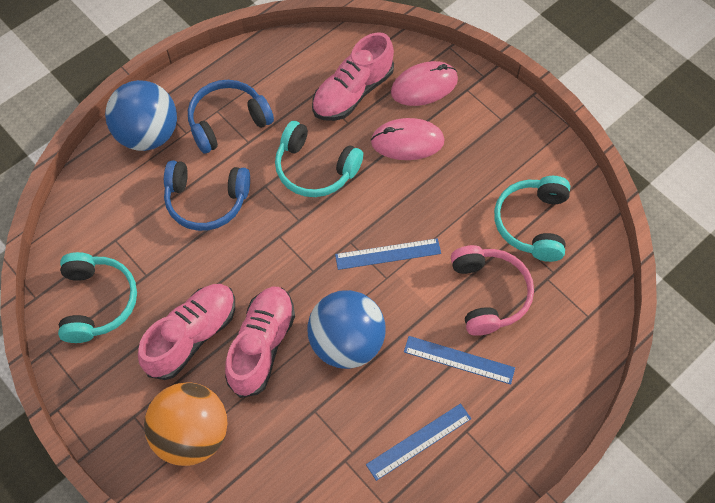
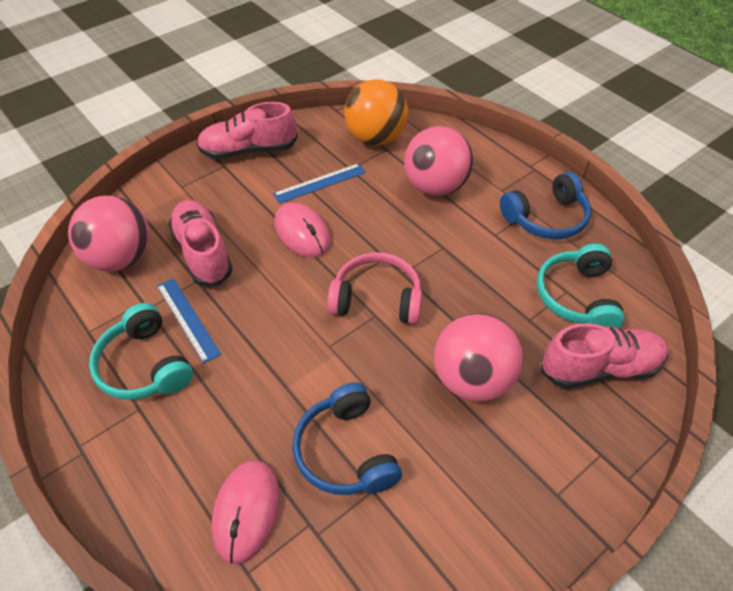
blue ball: [105,80,177,151] [307,290,386,369] = 2 -> none = 0
blue ruler: [335,238,441,270] [366,403,471,481] [404,336,515,384] = 3 -> [157,278,221,364] [273,163,366,204] = 2
pink ball: none = 0 -> [68,195,150,272] [404,126,473,196] [434,313,523,402] = 3
turquoise headphones: [58,252,137,343] [275,121,363,197] [494,176,570,262] = 3 -> [89,303,193,400] [537,244,625,328] = 2

